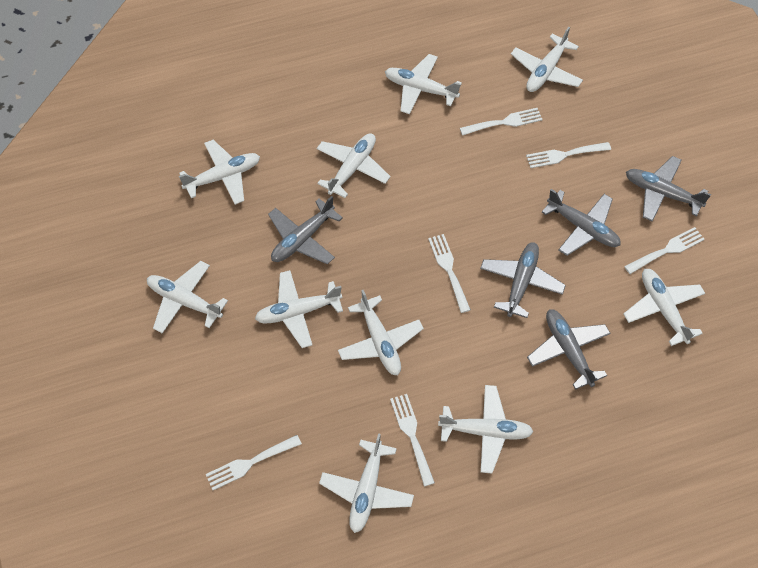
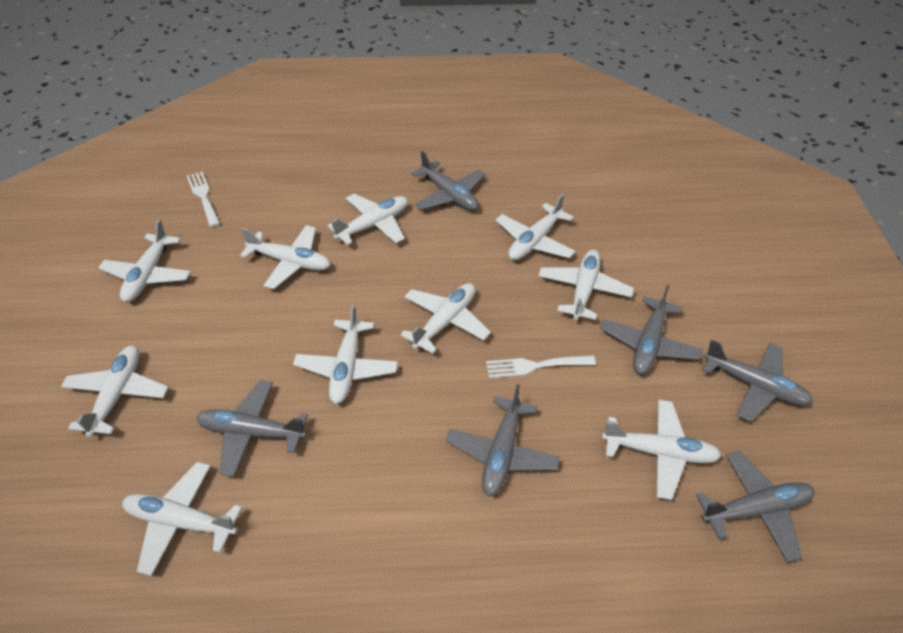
grey plane: [268,196,343,264] [480,242,566,318] [527,309,611,390] [542,189,621,256] [626,156,711,222] = 5 -> [196,380,308,477] [411,151,485,211] [446,384,560,497] [600,285,703,374] [696,451,815,562] [702,339,813,422] = 6
white fork: [206,435,302,490] [390,394,435,486] [428,234,471,313] [460,108,543,136] [526,142,611,168] [624,227,705,274] = 6 -> [187,172,220,227] [486,355,596,378] = 2

